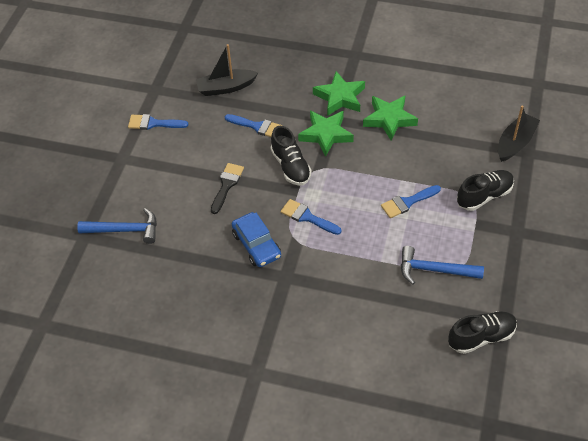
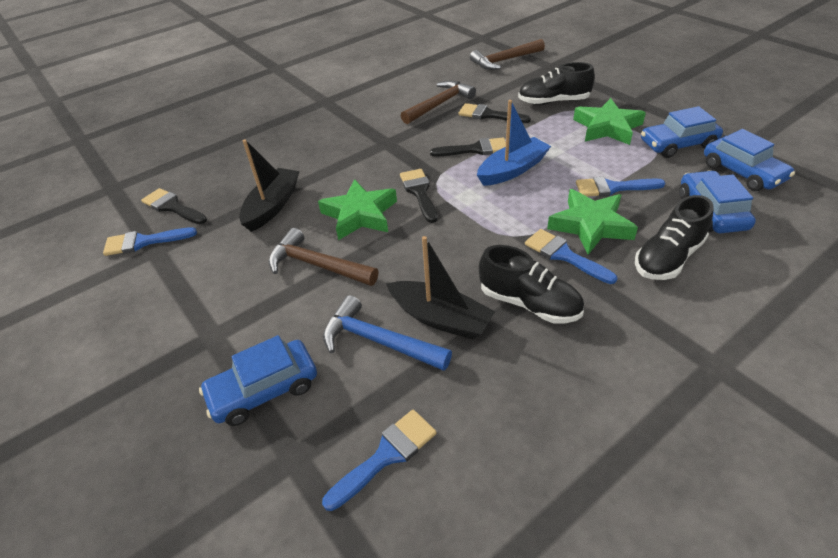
black brush: [211,163,244,214] = 1 -> [141,188,207,224] [400,169,437,223] [430,138,506,156] [459,103,531,123] = 4
blue boat: none = 0 -> [477,100,551,186] = 1
blue car: [232,212,281,267] = 1 -> [199,335,317,426] [641,106,723,158] [679,170,756,233] [704,129,795,191] = 4
blue hammer: [77,208,157,244] [401,246,484,284] = 2 -> [323,295,452,371] = 1
brown hammer: none = 0 -> [269,228,378,286] [401,80,476,124] [470,39,545,70] = 3

